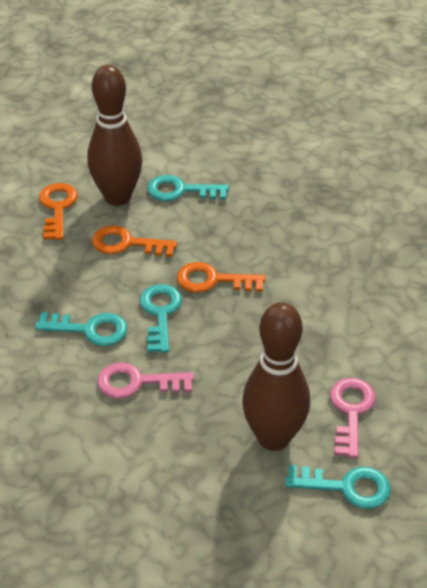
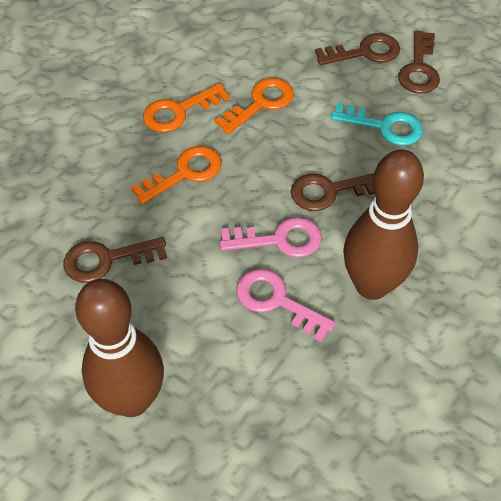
brown key: none = 0 -> [64,237,167,283] [291,173,375,211] [315,33,400,65] [398,31,440,93] = 4
turquoise key: [35,312,128,346] [140,284,182,353] [147,175,229,201] [285,465,391,509] = 4 -> [331,102,423,146] = 1

